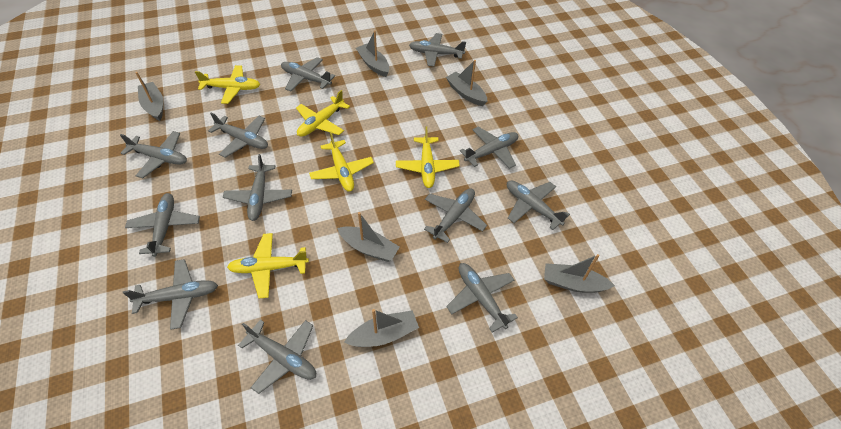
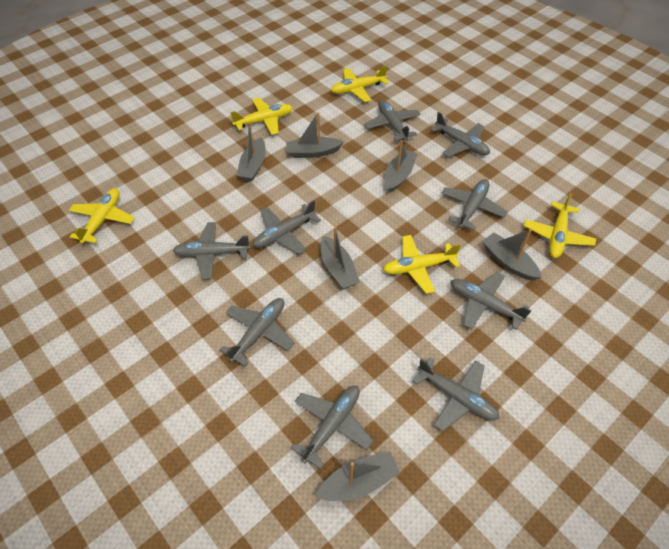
grey plane: [120,131,187,178] [123,259,218,330] [125,193,200,257] [208,112,268,158] [223,154,292,221] [238,319,316,394] [281,57,335,91] [409,33,466,67] [424,188,487,243] [446,263,518,333] [460,126,518,169] [507,181,570,230] = 12 -> [173,222,251,279] [220,298,294,367] [253,200,321,254] [291,386,373,470] [364,100,421,141] [412,357,500,431] [431,112,490,157] [442,179,508,230] [451,272,532,330] = 9

